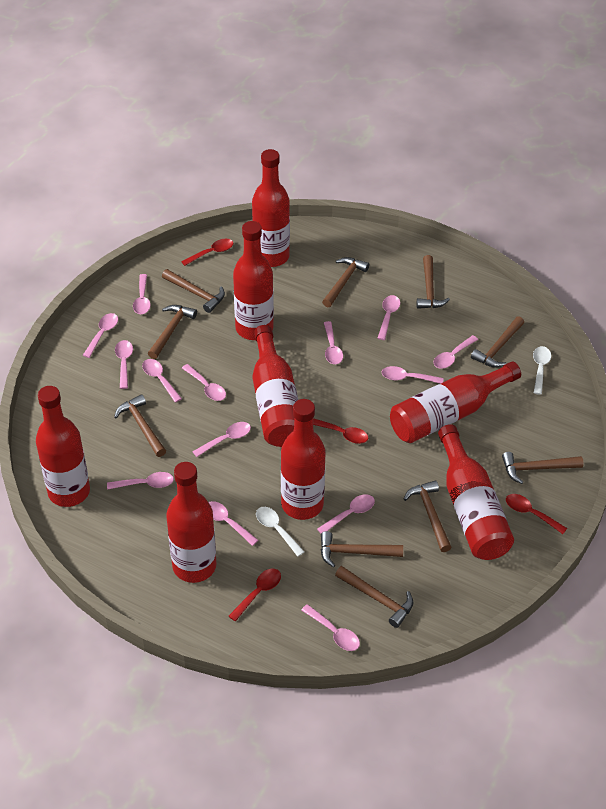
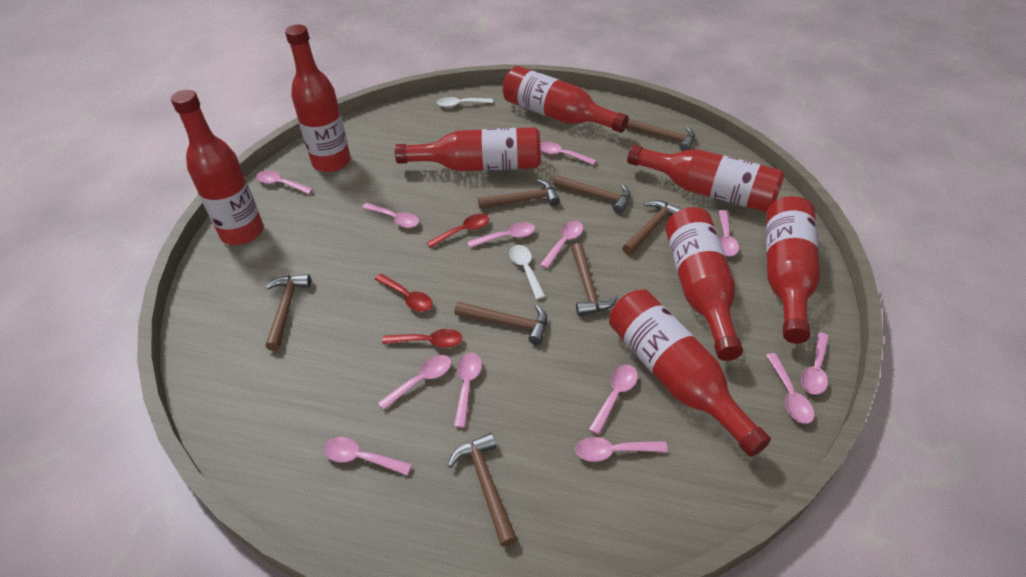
brown hammer: [114,394,166,457] [148,305,197,359] [162,269,225,313] [321,531,403,568] [322,257,369,307] [335,566,413,628] [404,480,452,552] [416,255,450,309] [471,316,524,368] [502,452,584,484] = 10 -> [265,274,311,351] [447,433,517,547] [454,302,547,345] [478,179,560,209] [553,175,631,214] [571,243,618,316] [622,200,682,255] [626,119,695,151] = 8
pink spoon: [83,313,118,358] [107,472,174,490] [115,340,133,389] [133,274,151,314] [142,359,182,403] [182,364,226,401] [192,422,251,457] [208,501,258,546] [301,604,360,651] [317,494,375,533] [324,321,343,364] [377,295,400,340] [382,366,444,384] [433,335,478,369] = 14 -> [256,170,313,194] [323,437,412,475] [362,203,419,228] [378,355,452,410] [454,353,482,428] [467,222,535,248] [540,142,596,165] [540,221,583,269] [575,437,668,462] [589,365,638,435] [718,210,739,256] [766,353,814,424] [801,332,829,395] = 13
red spoon: [181,239,233,266] [229,568,281,622] [313,418,368,444] [506,494,567,534] = 4 -> [375,274,433,312] [382,329,462,348] [427,214,489,248] = 3

